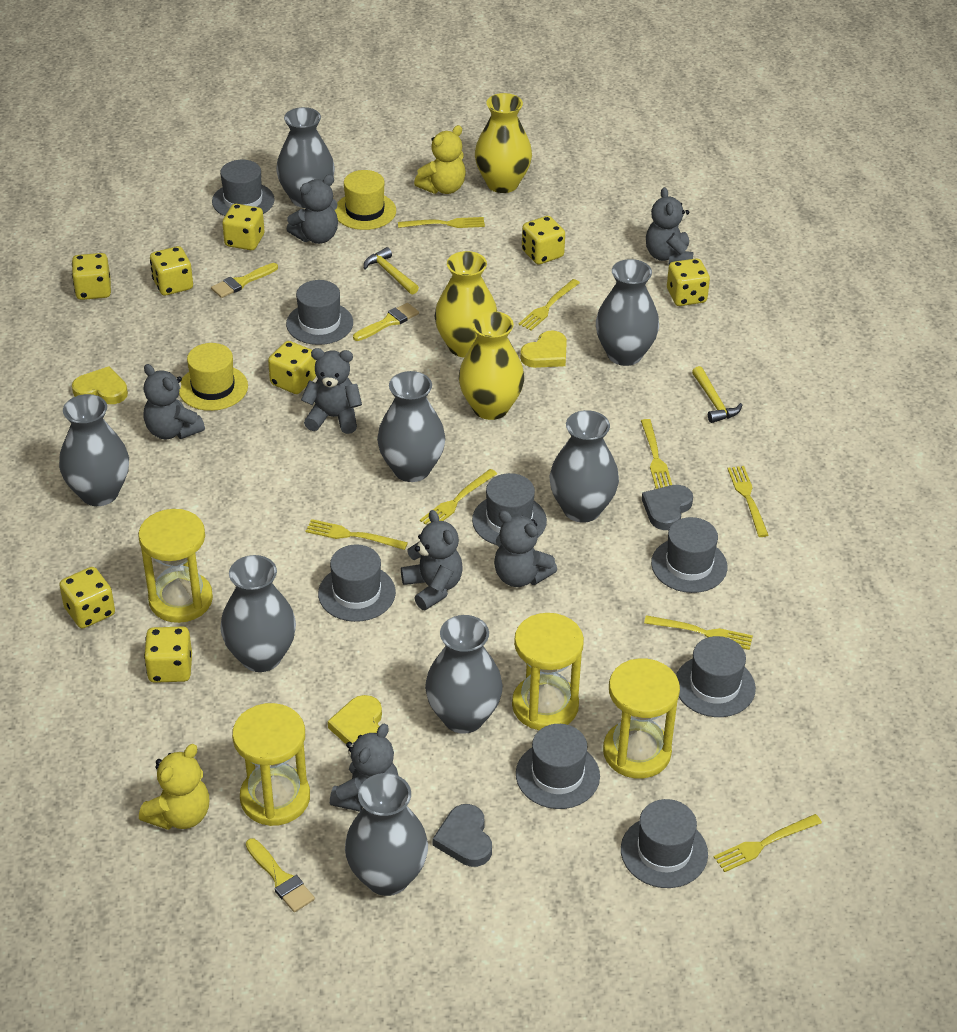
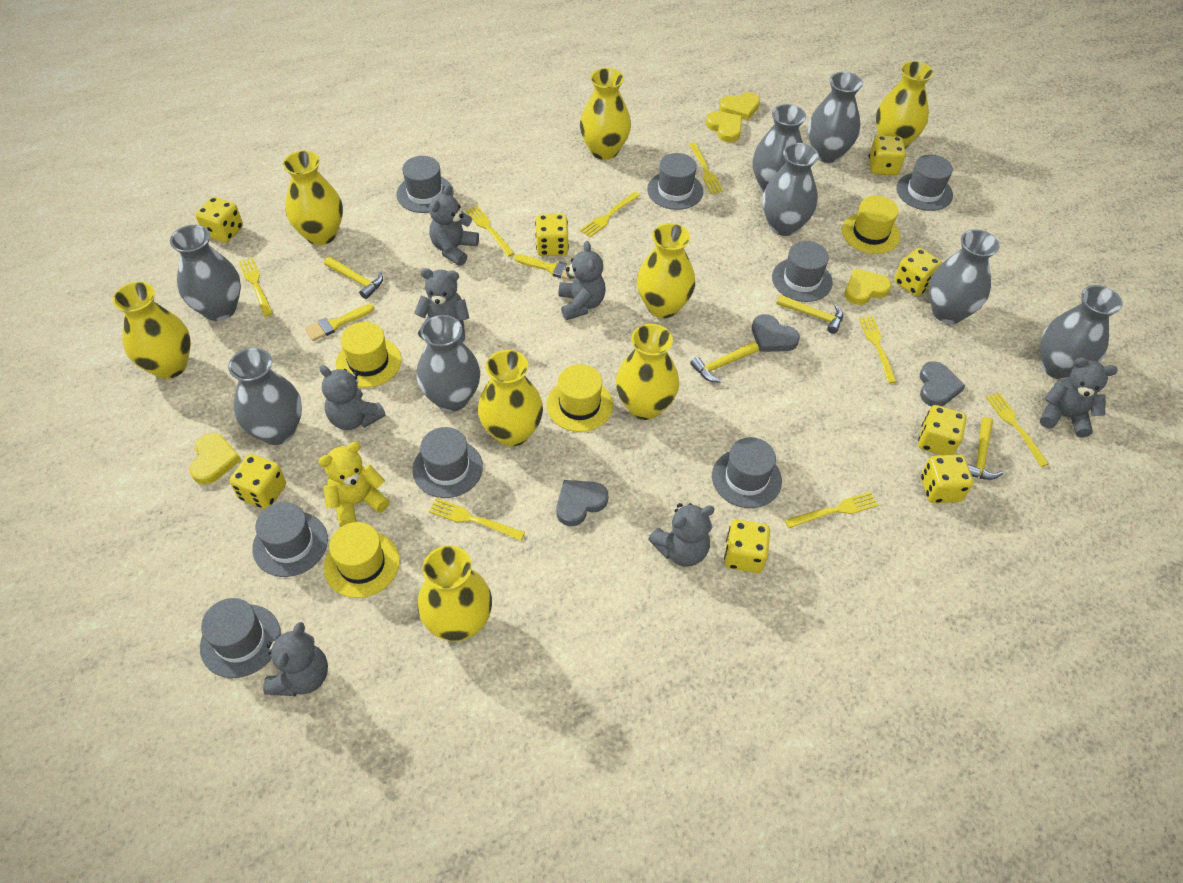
grey heart: [433,804,492,867] [642,485,693,530] = 2 -> [556,480,608,526] [752,314,800,352] [920,361,966,406] = 3
yellow brush: [211,263,278,298] [246,838,315,912] [353,303,419,341] = 3 -> [305,304,374,341] [514,254,574,281] = 2
yellow hammer: [364,247,419,294] [692,366,742,423] = 2 -> [324,256,383,299] [690,341,759,383] [776,294,843,334] [968,417,1003,480] = 4
yellow hat: [179,343,248,411] [334,170,396,230] = 2 -> [324,522,400,598] [336,322,401,388] [546,364,613,432] [842,195,900,254] = 4
yellow heart: [72,366,128,404] [328,695,382,744] [520,330,567,368] = 3 -> [190,433,241,485] [706,111,742,142] [719,92,760,121] [845,269,891,305] = 4
yellow hourglass: [138,509,213,623] [232,703,310,826] [512,613,584,730] [603,658,680,779] = 4 -> none = 0
yellow teddy bear: [139,744,209,830] [414,125,466,194] = 2 -> [318,442,390,527] = 1
yellow vase: [435,251,497,358] [459,311,524,420] [475,93,532,193] = 3 -> [112,282,191,379] [283,150,343,245] [417,545,492,641] [478,350,543,447] [580,68,631,160] [616,324,679,420] [637,223,695,318] [876,61,934,148] = 8

